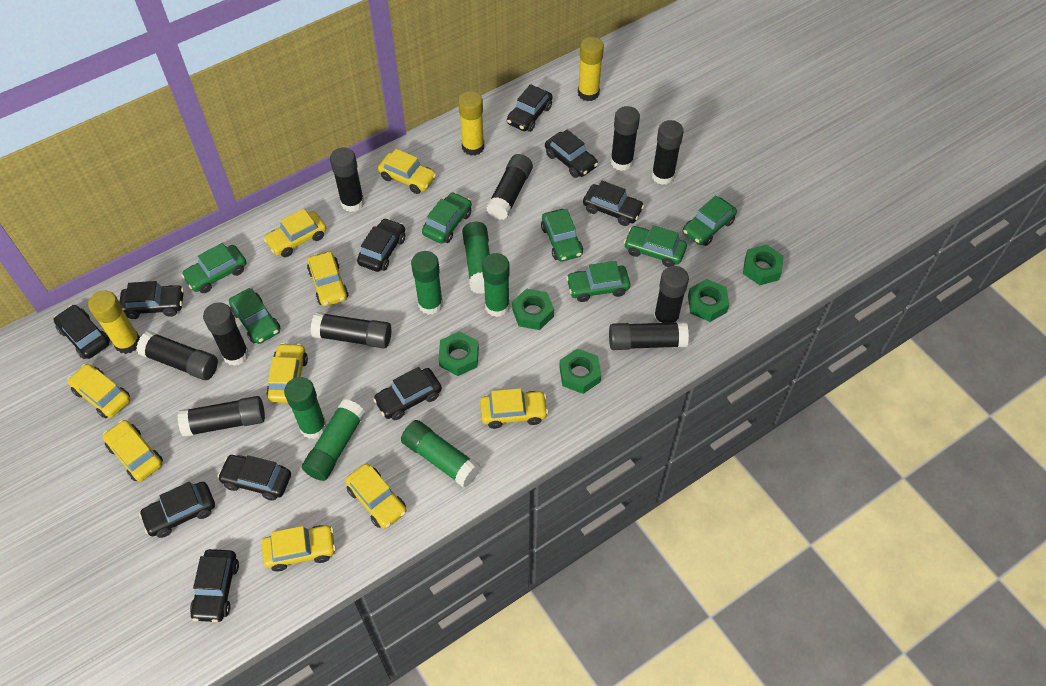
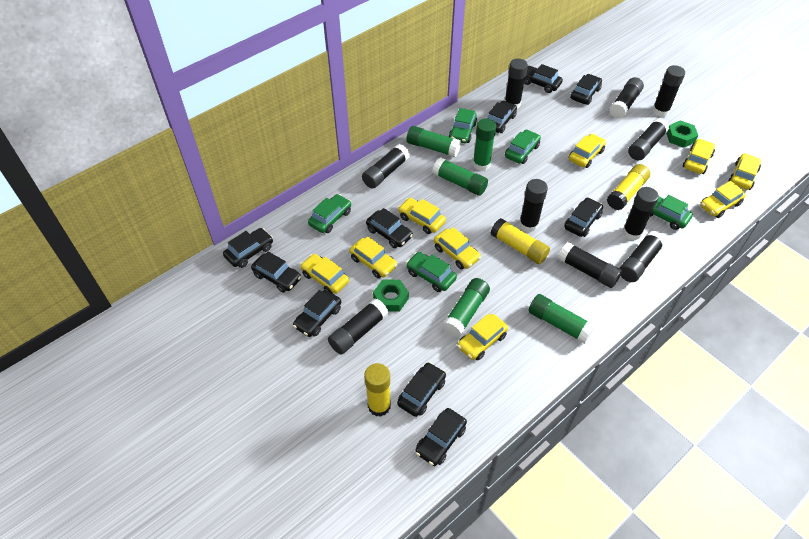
green car: [181,243,246,293] [229,288,280,344] [422,192,472,244] [541,209,583,261] [566,261,630,302] [624,225,687,267] [683,195,737,246] = 7 -> [308,194,351,233] [406,252,457,292] [449,108,477,143] [505,129,541,164] [650,195,693,230] = 5
green glue stick: [284,377,327,439] [302,399,366,481] [401,420,480,487] [411,251,443,315] [462,222,490,294] [482,253,510,317] = 6 -> [407,126,461,157] [432,157,488,196] [442,278,490,337] [473,118,496,171] [528,294,595,344] = 5
green nut: [439,331,479,376] [512,289,554,330] [559,349,601,394] [688,279,729,322] [743,244,784,285] = 5 -> [373,280,409,312] [666,120,698,148] = 2

